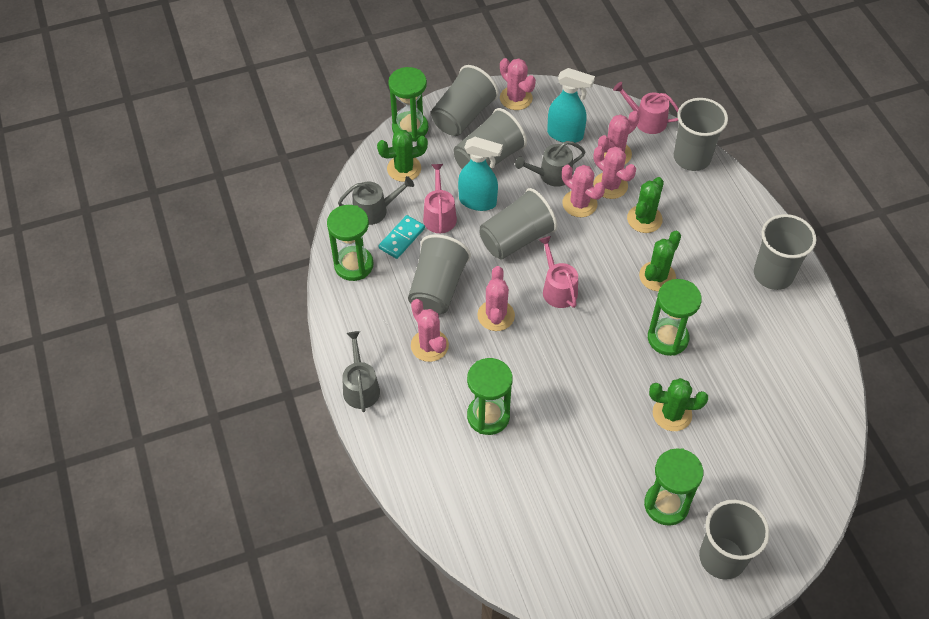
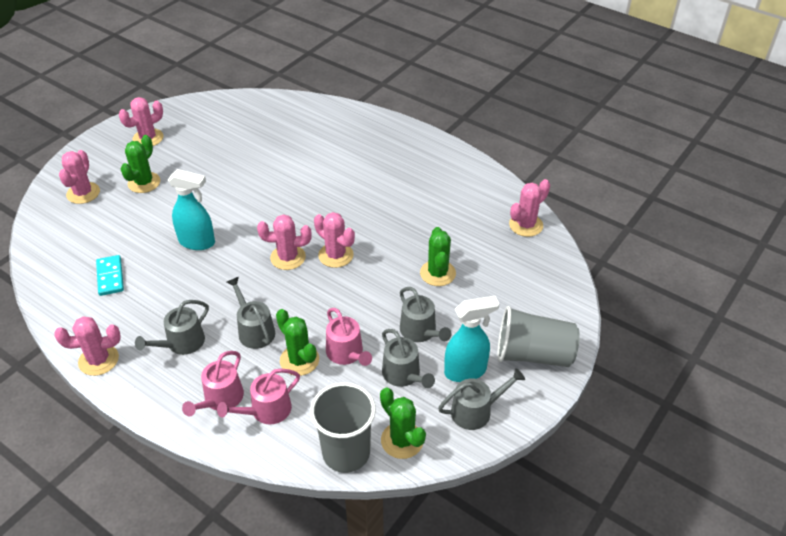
green hourglass: [327,205,374,281] [388,67,428,142] [467,358,513,435] [644,448,703,526] [648,279,702,356] = 5 -> none = 0
grey cup: [408,234,471,315] [431,65,499,136] [454,108,527,169] [479,188,557,259] [674,98,728,171] [699,500,770,580] [754,214,816,290] = 7 -> [310,382,376,473] [497,306,580,367] = 2
grey watering can: [338,176,414,225] [342,331,380,412] [515,141,585,187] = 3 -> [135,300,209,355] [227,277,275,349] [382,329,435,388] [400,287,451,342] [438,368,525,430] = 5

